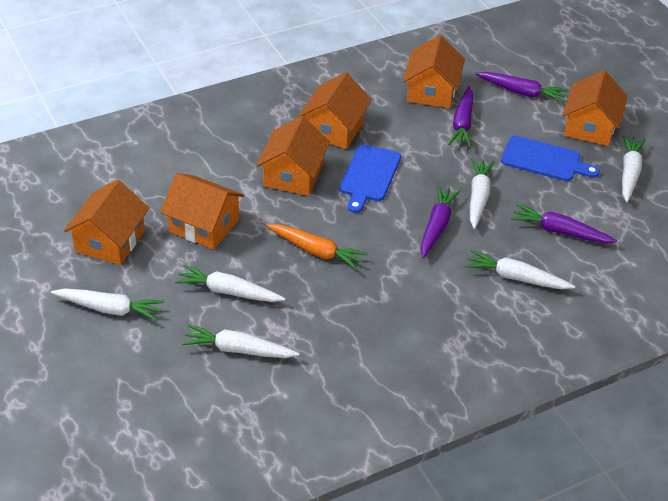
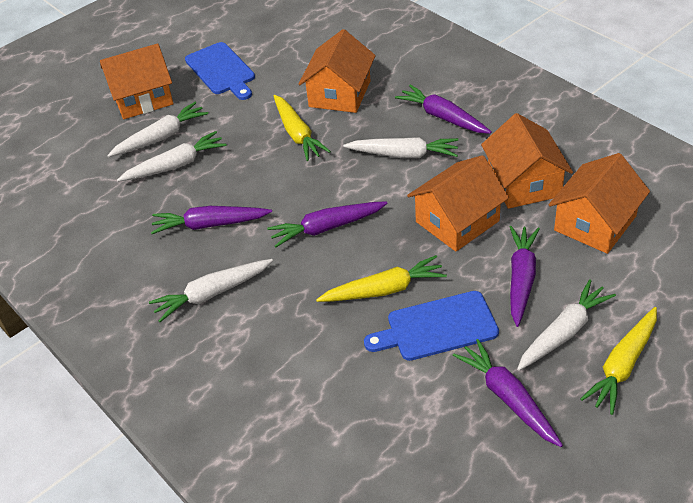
orange carrot: [266,224,368,270] = 1 -> none = 0
orange house: [64,179,149,265] [160,173,244,249] [256,116,330,196] [298,72,372,149] [403,35,465,108] [562,70,628,146] = 6 -> [100,43,173,119] [299,29,376,113] [407,155,509,252] [481,113,573,209] [548,153,650,254] = 5
purple carrot: [421,185,461,258] [448,86,473,148] [476,72,568,103] [511,204,617,243] = 4 -> [151,206,272,234] [267,201,388,247] [395,85,492,134] [453,339,563,447] [510,226,540,327] = 5
white carrot: [51,288,164,321] [175,265,285,302] [182,324,300,358] [465,250,575,289] [470,158,495,229] [622,135,646,202] = 6 -> [107,102,208,157] [117,131,227,182] [149,259,273,322] [343,137,458,158] [517,279,616,371] = 5
yellow carrot: none = 0 -> [274,95,331,161] [316,255,447,302] [580,307,657,415] = 3

